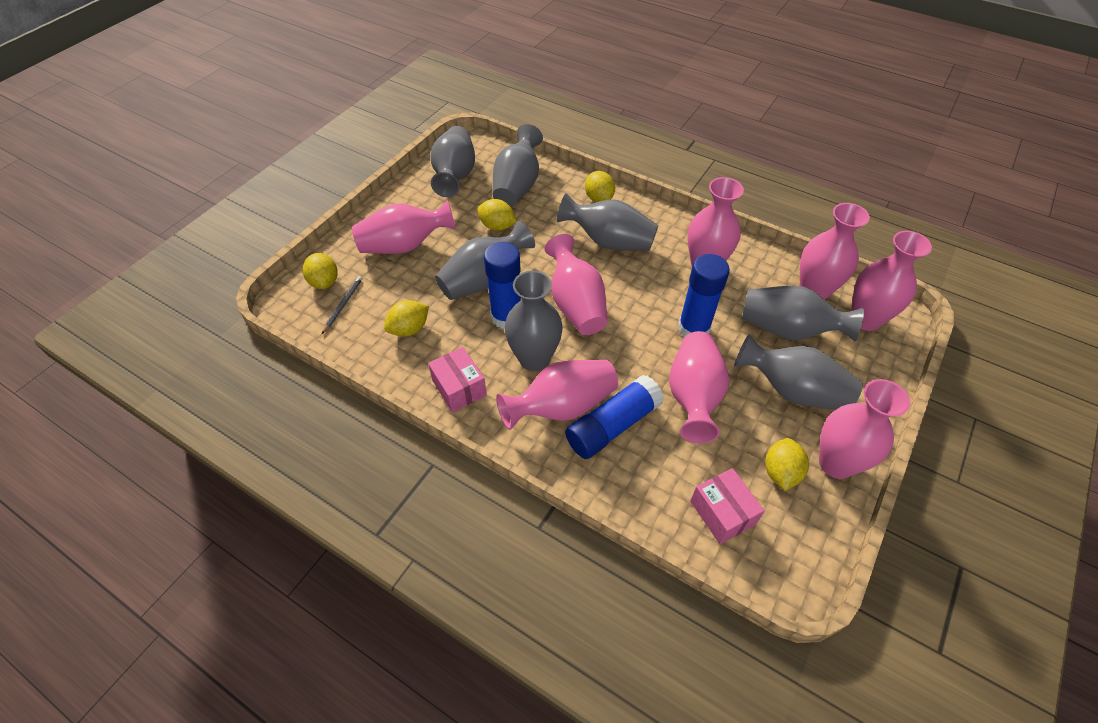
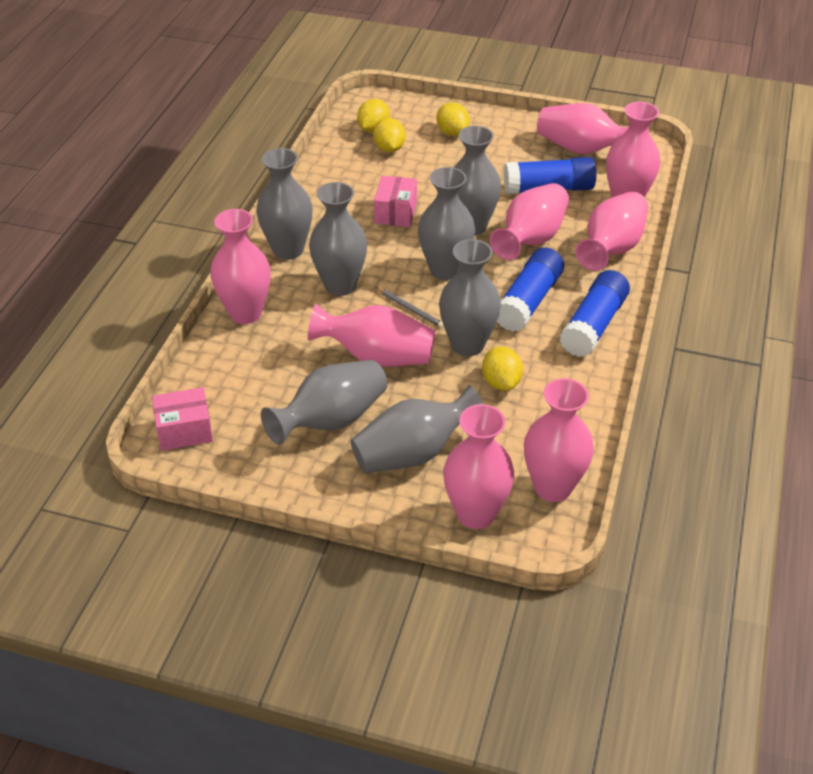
yellow lemon: [303,253,338,289] [384,300,429,337] [477,199,517,231] [585,171,615,202] [765,438,809,491] = 5 -> [357,99,390,133] [373,118,405,152] [436,102,470,136] [482,346,523,391] = 4

